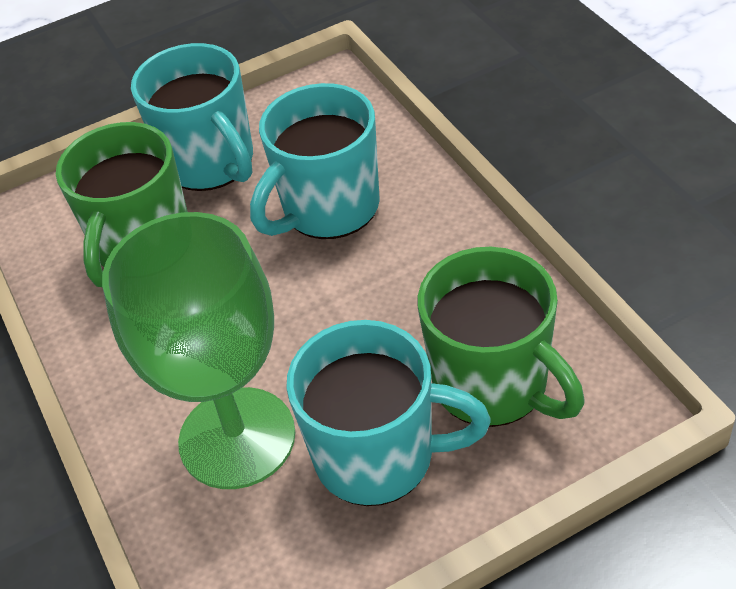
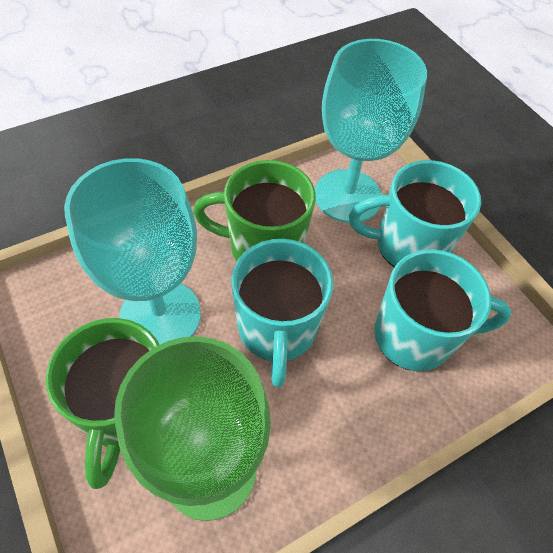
turquoise goblet: none = 0 -> [64,158,201,345] [315,39,427,223] = 2

